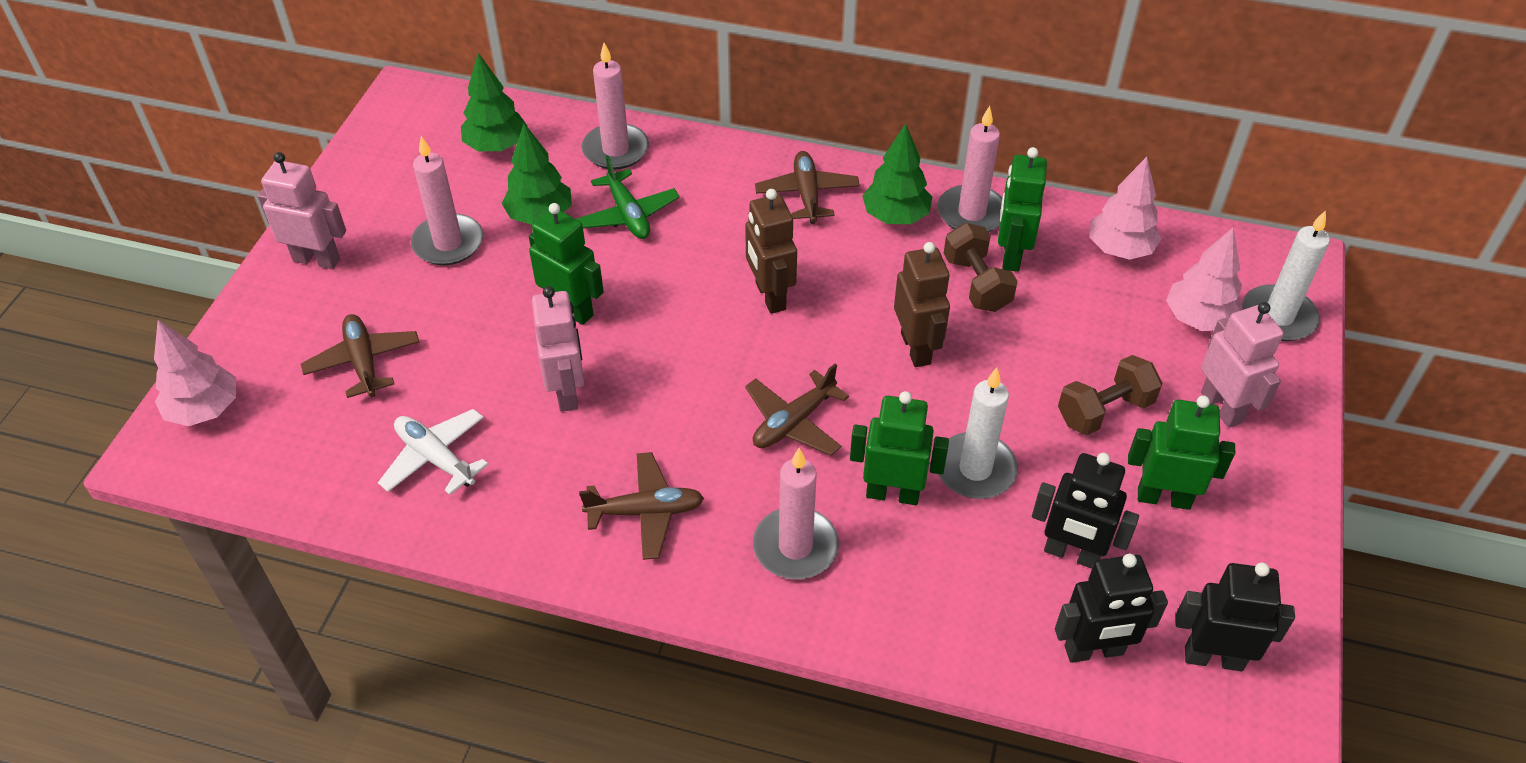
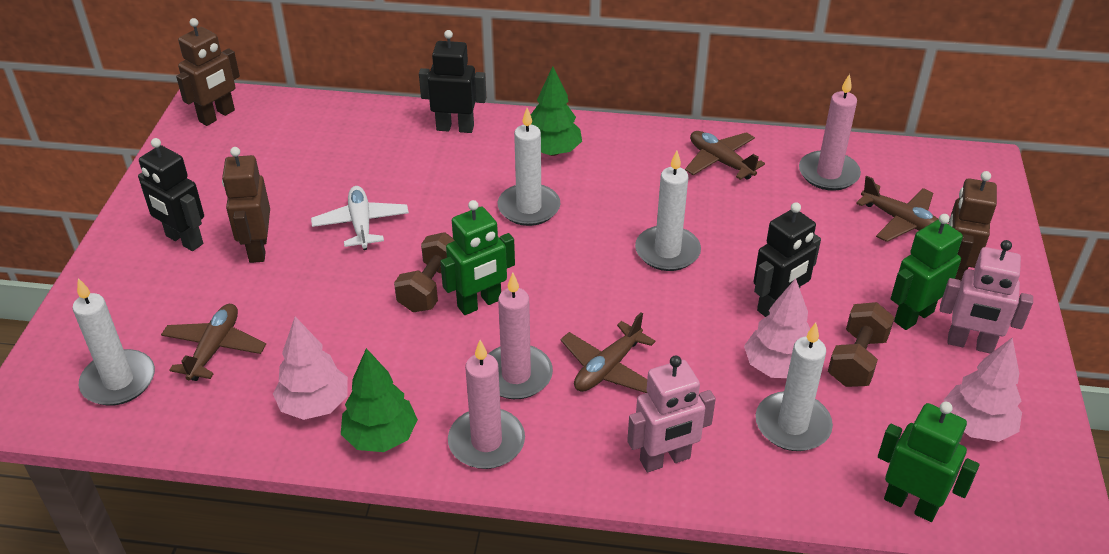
brown robot: [745,189,797,314] [894,242,950,367] = 2 -> [176,18,240,126] [222,147,270,263] [948,171,997,280] = 3
green plane: [577,155,680,239] = 1 -> none = 0
green robot: [529,203,604,325] [850,391,949,505] [998,147,1047,272] [1128,395,1235,510] = 4 -> [440,200,515,315] [878,402,979,522] [891,214,963,330] = 3
green tree: [461,53,528,151] [502,123,572,225] [862,123,932,224] = 3 -> [341,348,418,452] [531,66,582,156] = 2
pink candle: [411,136,483,265] [582,43,649,170] [753,448,839,579] [938,106,1002,232] = 4 -> [448,340,525,469] [489,273,553,399] [799,74,861,191] = 3
pink robot: [258,152,346,269] [532,286,584,412] [1201,302,1284,428] = 3 -> [627,355,716,472] [940,240,1033,354] = 2
white candle: [938,367,1018,499] [1242,210,1330,341] = 2 -> [72,278,155,406] [497,108,561,226] [635,151,701,271] [756,323,833,451] = 4

